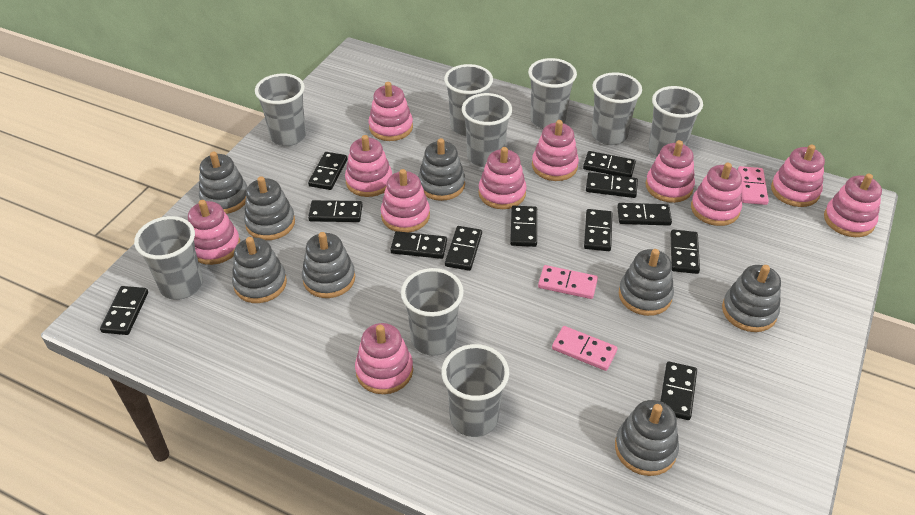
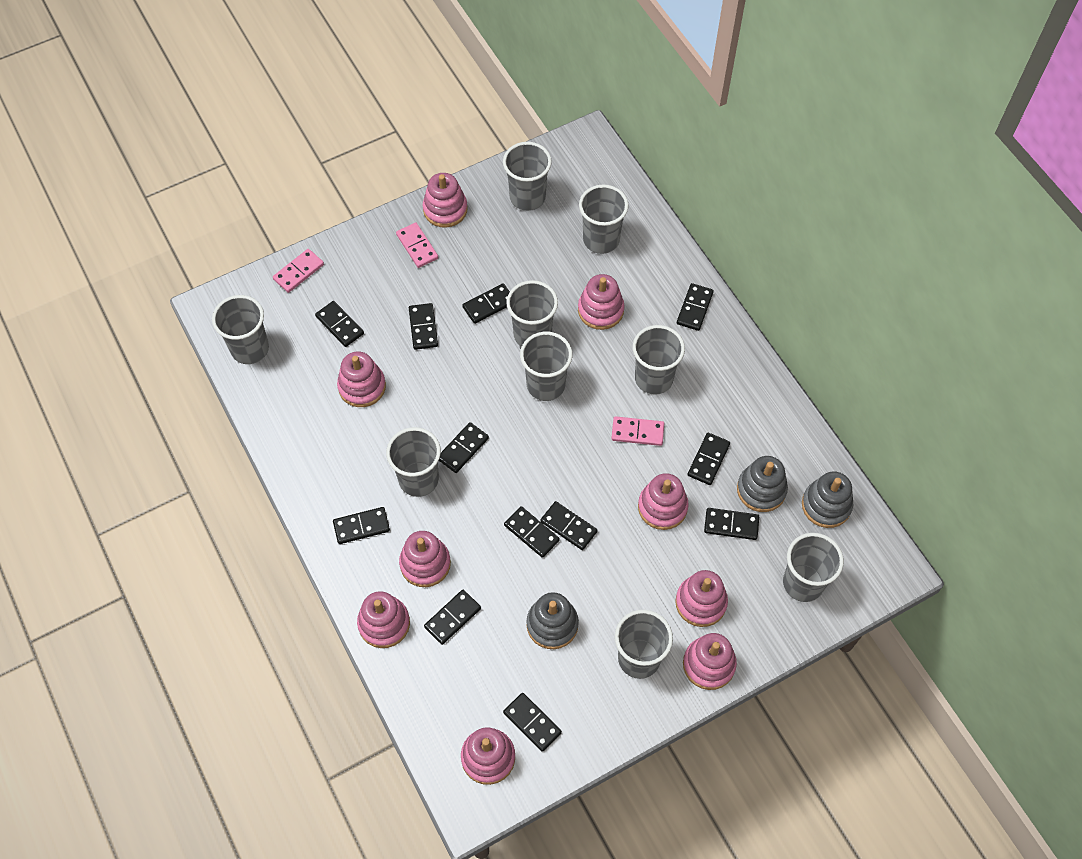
grey stacking toy: [199,152,247,214] [232,237,287,303] [244,176,295,240] [302,232,355,298] [418,138,465,201] [615,400,679,476] [619,249,674,316] [722,265,781,332] = 8 -> [526,592,579,649] [737,456,788,512] [802,471,853,528] = 3
pink stacking toy: [188,200,240,265] [345,135,392,197] [355,323,413,394] [369,82,413,141] [381,169,430,232] [478,147,527,209] [532,120,579,181] [646,140,695,203] [691,163,742,226] [771,145,825,207] [824,174,882,237] = 11 -> [337,351,386,407] [357,591,410,648] [399,531,451,587] [423,173,468,228] [461,727,515,785] [578,274,625,330] [638,473,689,530] [675,570,728,627] [683,633,737,690] = 9

